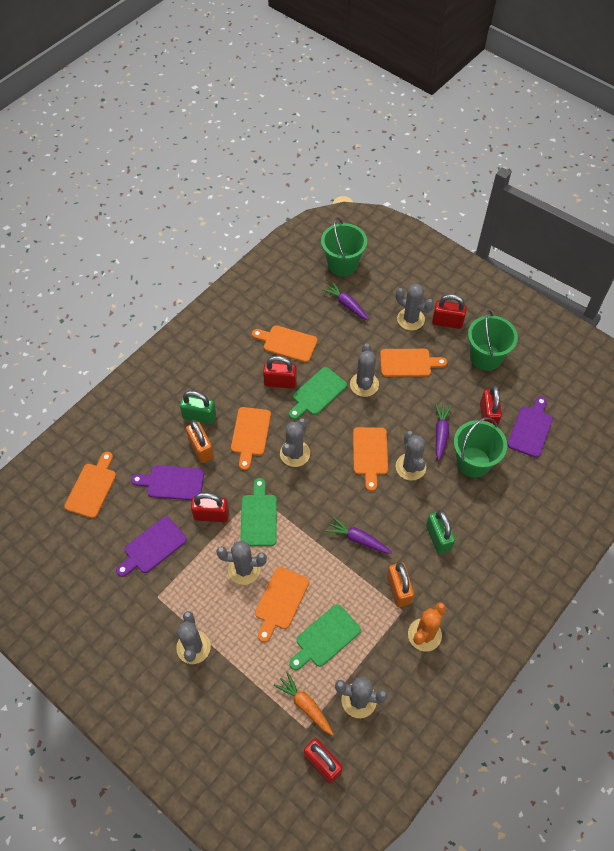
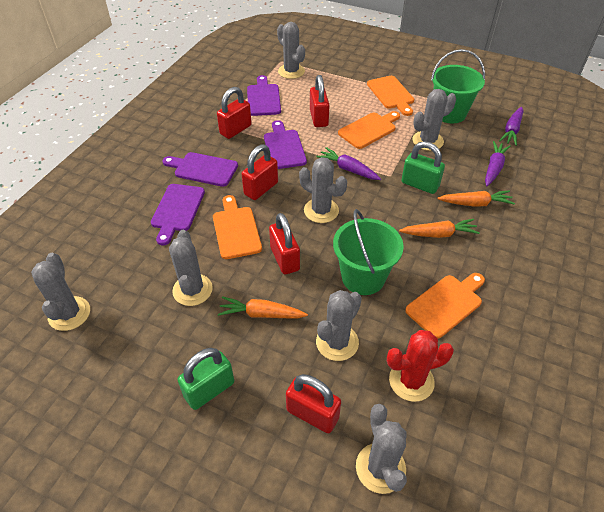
green bucket: [321,217,367,276] [454,417,507,478] [468,310,518,371] = 3 -> [333,209,404,295] [431,49,485,123] = 2
green cutting board: [240,478,277,546] [289,367,347,420] [289,604,361,670] = 3 -> none = 0
orange cactus: [408,603,446,651] = 1 -> none = 0
orange carrot: [274,671,333,735] = 1 -> [218,296,308,319] [399,219,480,238] [437,190,515,207] = 3
orange cutting board: [65,452,116,518] [231,407,271,470] [252,325,318,363] [255,567,309,642] [353,427,388,491] [380,349,447,377] = 6 -> [213,195,262,259] [338,111,400,149] [367,76,414,116] [405,273,485,338] = 4
orange padlock: [186,420,214,463] [387,562,414,607] = 2 -> none = 0
purple cutting board: [116,517,187,577] [131,465,204,500] [507,396,553,458] = 3 -> [151,184,205,245] [162,152,238,187] [247,75,281,116] [264,120,307,169] = 4
red cactus: none = 0 -> [387,330,454,402] = 1

